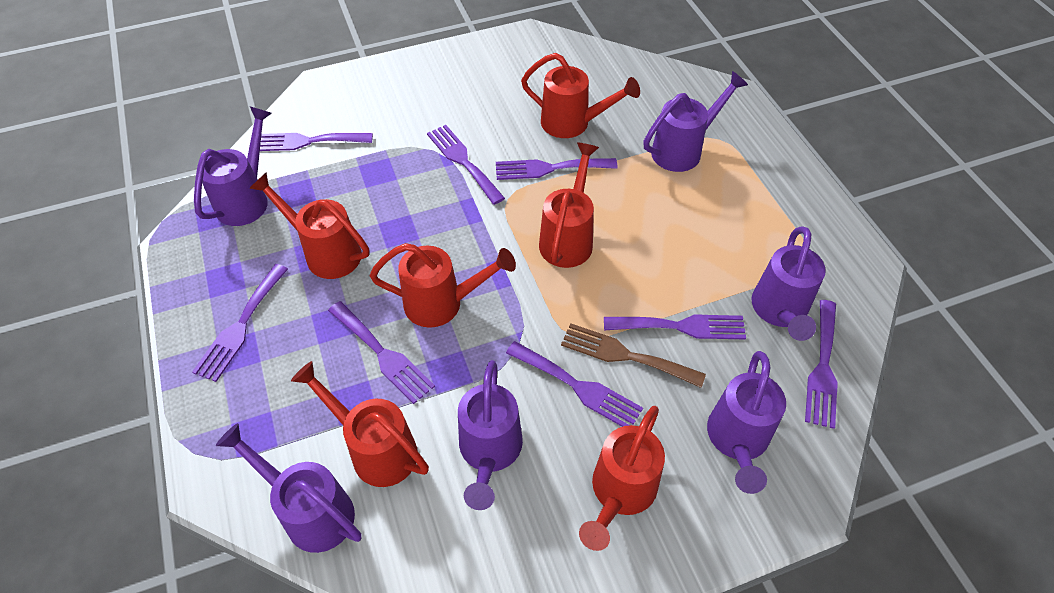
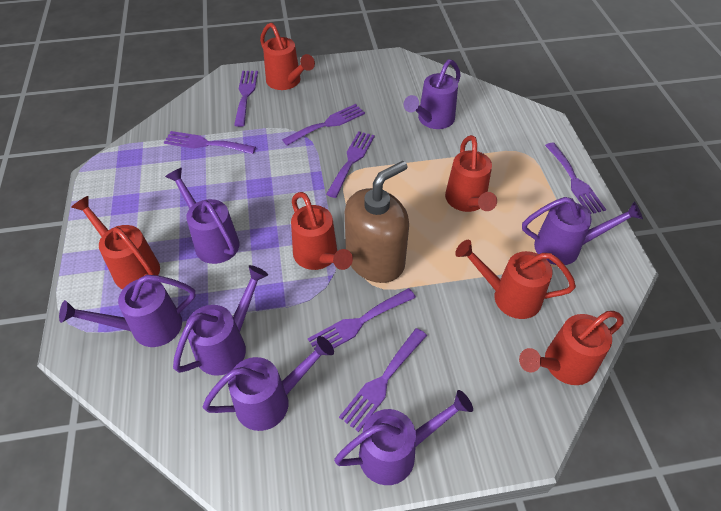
brown fork: [561,323,706,388] = 1 -> none = 0
brown soap dispenser: none = 0 -> [345,161,409,283] = 1
purple fork: [192,264,288,382] [260,133,373,151] [328,301,435,404] [427,125,505,205] [496,158,618,180] [506,341,643,427] [604,314,746,340] [805,300,838,429] = 8 -> [164,131,256,154] [234,71,258,127] [282,104,365,146] [308,288,416,350] [326,131,375,198] [339,328,427,432] [545,143,606,214] = 7
purple watering can: [194,106,272,226] [216,423,362,553] [458,360,523,510] [643,71,748,172] [707,351,786,494] [751,226,826,341] = 6 -> [59,275,195,347] [165,168,239,264] [173,265,268,376] [203,336,334,431] [334,390,473,485] [404,59,461,129] [522,197,643,265] = 7

